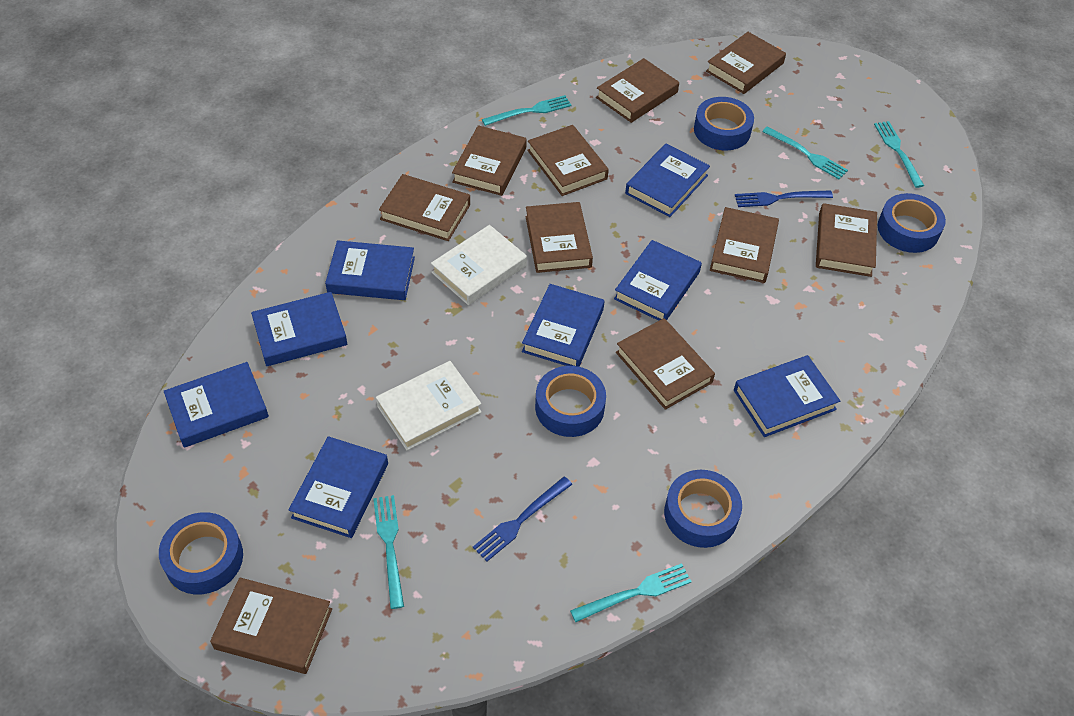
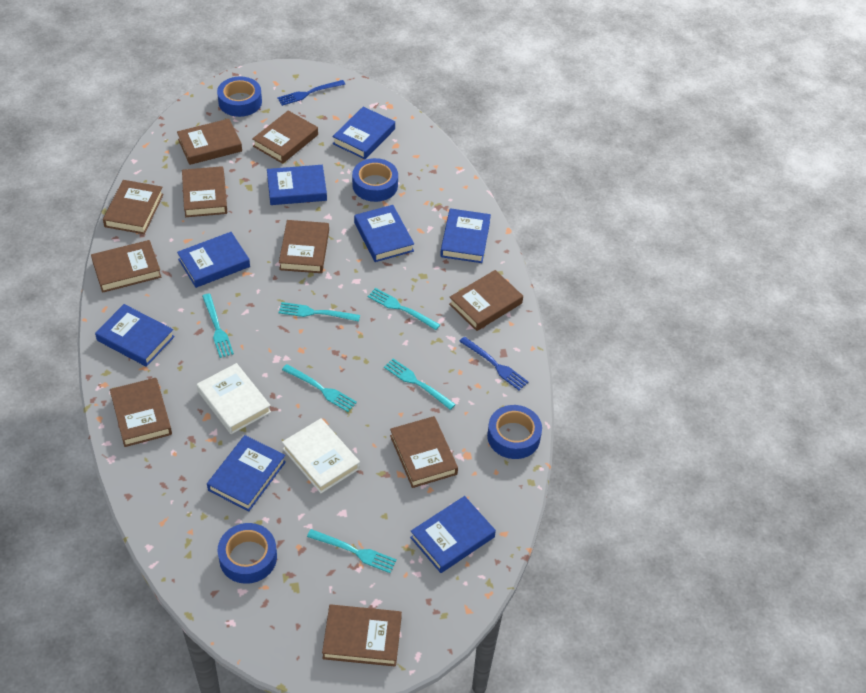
blue tape: [159,512,243,594] [535,366,606,437] [664,470,742,548] [694,97,754,150] [878,193,946,253] = 5 -> [217,77,262,117] [218,523,277,584] [352,158,398,202] [487,405,542,459] = 4
turquoise fork: [373,495,404,609] [482,95,572,126] [570,563,692,622] [762,126,848,179] [874,121,924,188] = 5 -> [202,294,234,358] [278,302,360,322] [282,364,357,412] [307,529,397,573] [368,288,440,330] [384,358,456,410] = 6

